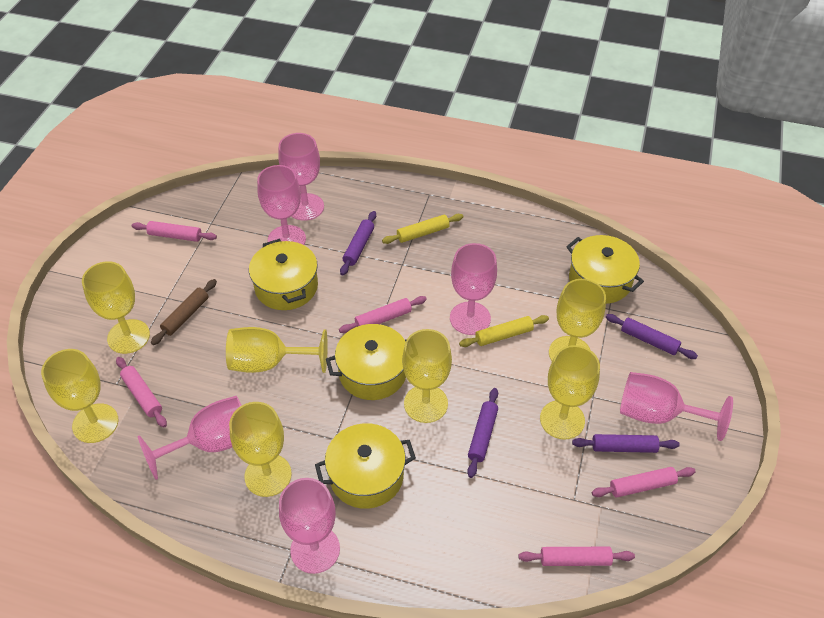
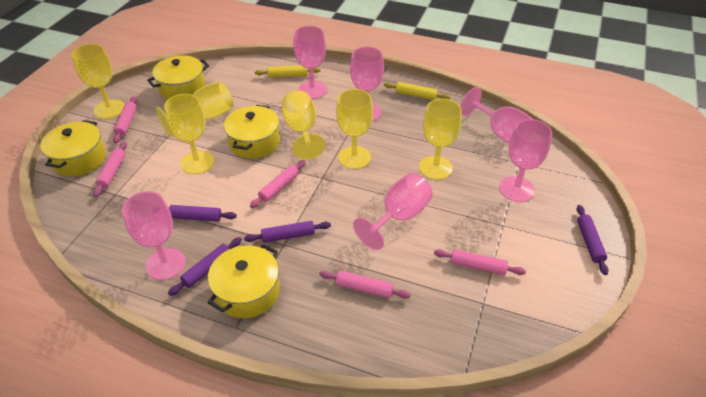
brown rolling pin: [151,279,217,345] = 1 -> none = 0
yellow goblet: [41,349,118,443] [82,261,150,354] [226,327,327,373] [229,402,292,497] [402,329,452,423] [540,345,600,440] [549,279,606,361] = 7 -> [72,44,125,119] [156,81,234,137] [164,94,214,174] [282,90,326,160] [336,89,373,169] [419,99,462,180] = 6

